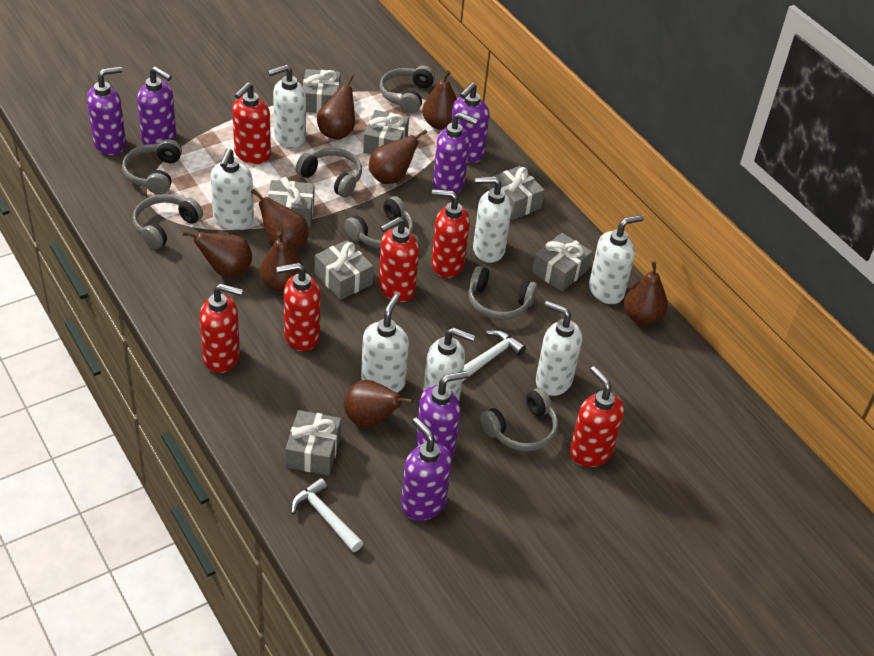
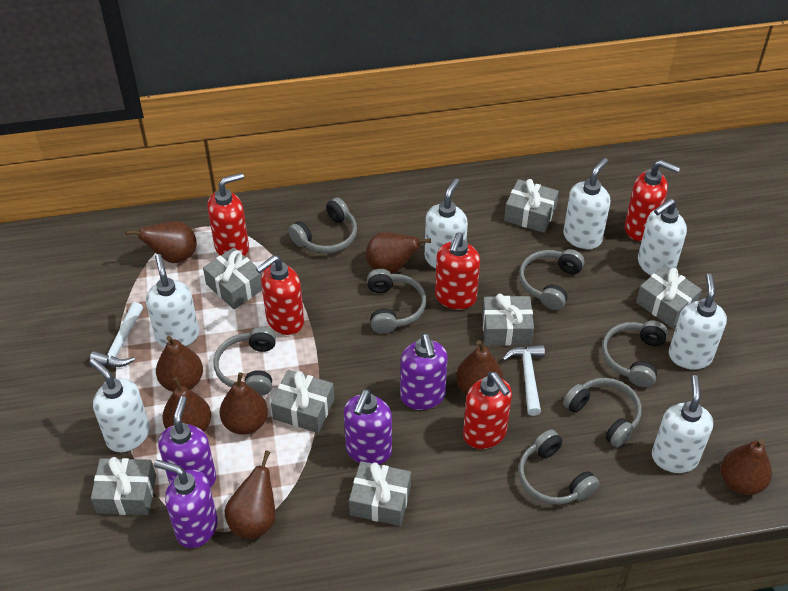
purple soap dispenser: [87,66,126,155] [137,66,176,145] [401,417,452,521] [416,371,469,458] [433,112,478,194] [451,82,490,163] = 6 -> [154,460,218,548] [158,396,216,488] [344,389,392,465] [400,333,448,410] = 4
red soap dispenser: [200,284,243,373] [232,82,271,164] [276,263,321,351] [379,217,419,302] [431,189,470,278] [570,366,624,467] = 6 -> [207,173,249,256] [256,255,304,335] [435,233,480,310] [463,372,512,449] [625,160,680,241] = 5

